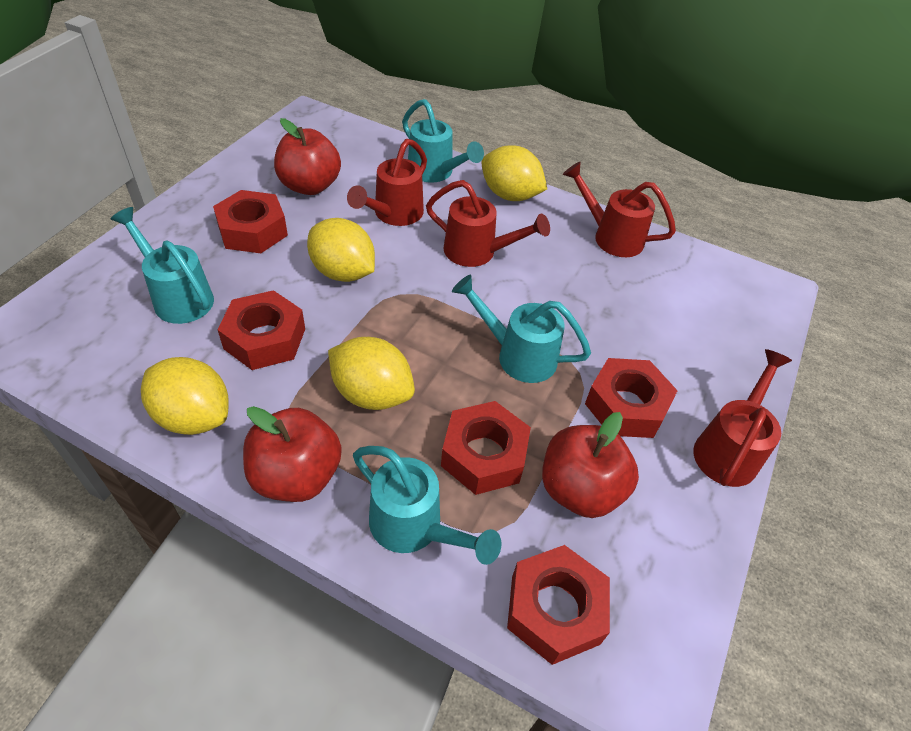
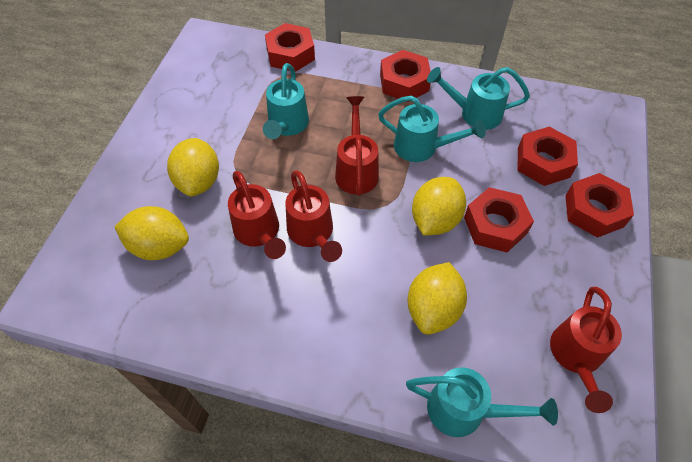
red apple: [243,406,342,502] [274,118,341,195] [542,412,639,518] = 3 -> none = 0

